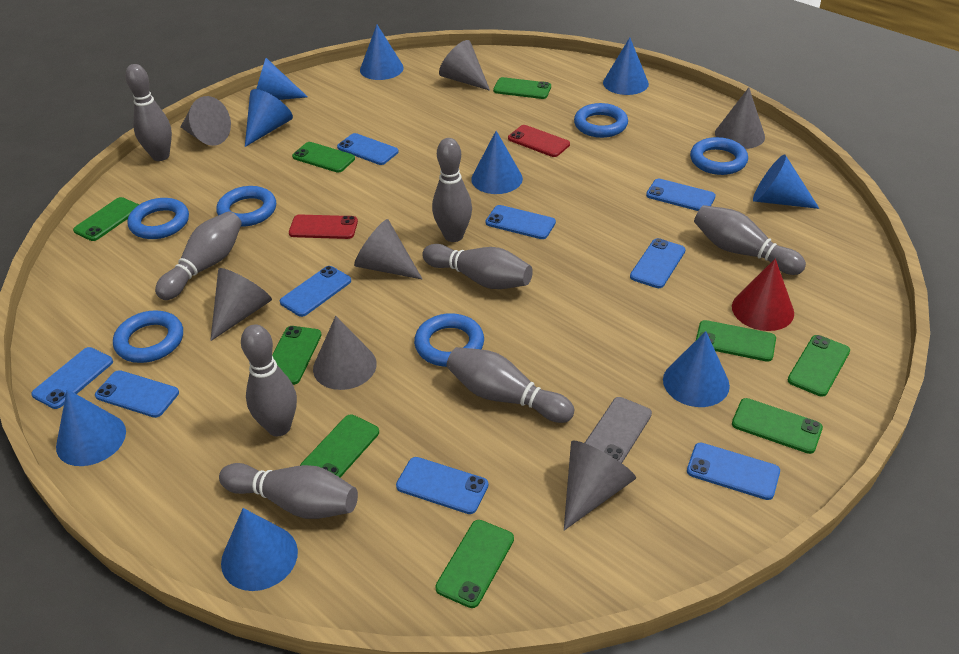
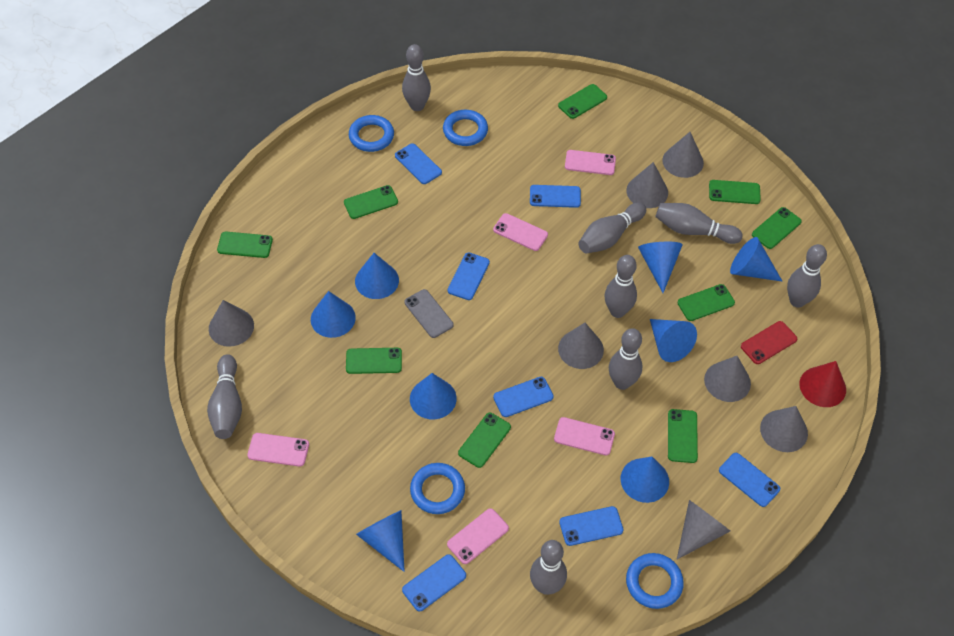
blue cone: [56,389,126,466] [221,508,298,591] [245,89,293,147] [256,58,308,100] [360,25,404,80] [471,131,523,194] [603,37,649,95] [663,331,730,407] [753,154,820,209] = 9 -> [311,291,356,338] [355,253,399,299] [356,510,405,572] [410,373,457,419] [621,456,669,503] [638,242,682,293] [650,319,697,362] [730,237,783,282] = 8
blue phone: [31,347,113,409] [95,370,179,418] [280,266,351,317] [337,133,399,165] [396,457,488,514] [486,205,556,239] [630,238,686,288] [646,179,716,211] [687,443,780,500] = 9 -> [395,143,442,184] [402,554,466,611] [448,252,490,300] [493,377,554,417] [530,185,581,208] [559,506,623,546] [719,453,780,507] = 7
blue ring: [113,310,183,363] [127,198,189,239] [216,186,276,227] [414,313,484,367] [574,103,628,138] [690,137,748,175] = 6 -> [349,115,394,152] [410,463,465,514] [443,110,488,146] [626,553,684,609] = 4
pink phone: none = 0 -> [247,433,309,467] [447,508,509,564] [493,213,548,251] [554,417,615,456] [565,150,616,175] = 5
red phone: [289,214,358,239] [508,125,570,157] = 2 -> [741,321,797,364] = 1

